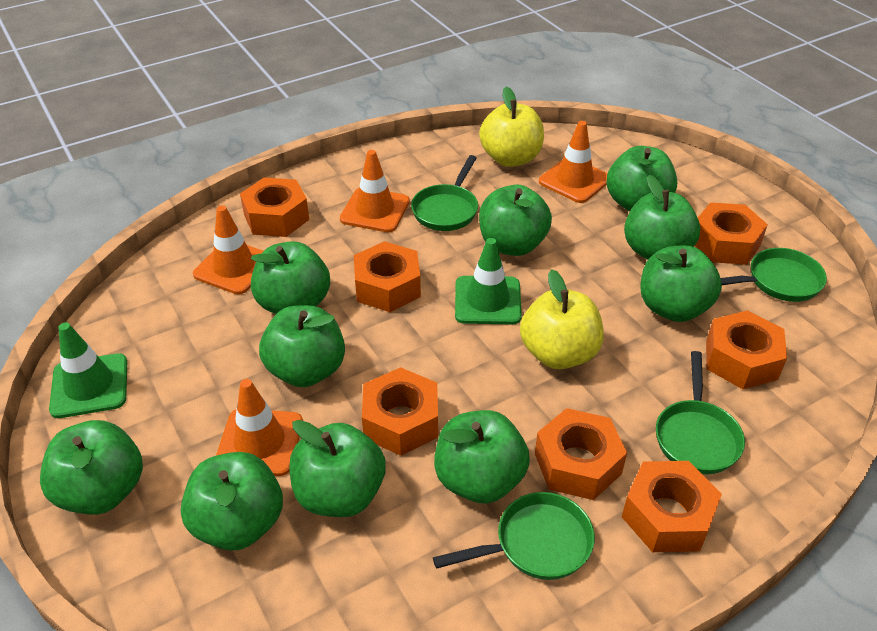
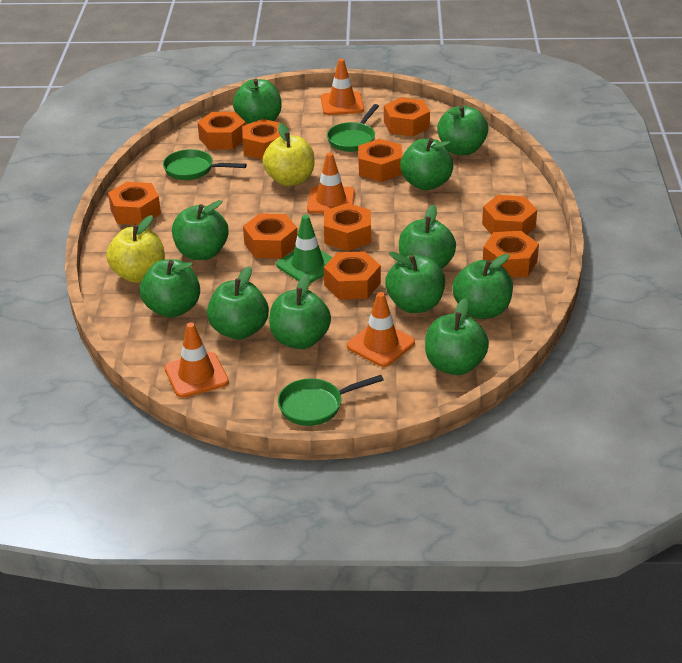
green apple: [40,420,143,515] [181,452,283,551] [251,241,330,314] [259,305,345,387] [289,420,386,517] [434,410,530,504] [479,185,552,256] [607,146,677,212] [624,175,700,260] [640,246,722,322] = 10 -> [140,259,200,318] [172,200,229,260] [207,266,269,340] [233,78,282,124] [269,274,331,349] [385,252,445,313] [399,204,456,269] [400,138,453,190] [425,298,489,375] [437,105,488,155] [452,254,513,319] = 11
green pan: [411,155,478,231] [433,492,595,580] [656,351,745,474] [721,248,827,302] = 4 -> [163,149,247,180] [278,375,383,426] [327,104,379,152] = 3
green traffic cone: [49,322,127,418] [455,238,522,324] = 2 -> [276,215,332,283] = 1
orange nut: [240,178,309,237] [354,241,421,312] [362,367,438,456] [535,408,627,500] [622,461,722,552] [695,202,768,265] [706,310,787,389] = 7 -> [108,182,161,225] [197,112,246,150] [242,119,280,160] [243,213,297,259] [324,203,371,251] [324,251,381,300] [358,139,403,182] [384,97,430,137] [482,195,537,235] [483,231,539,278] = 10

